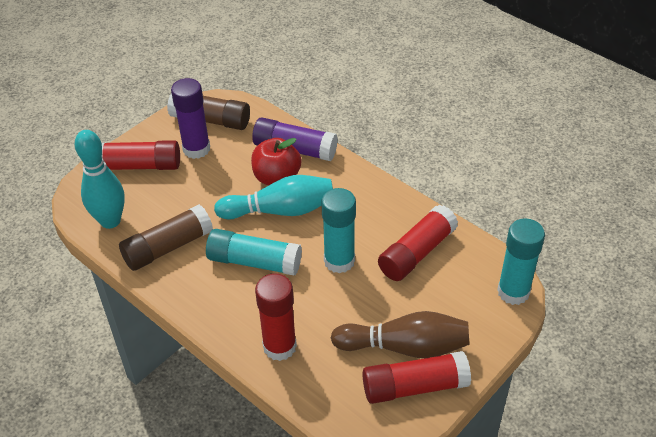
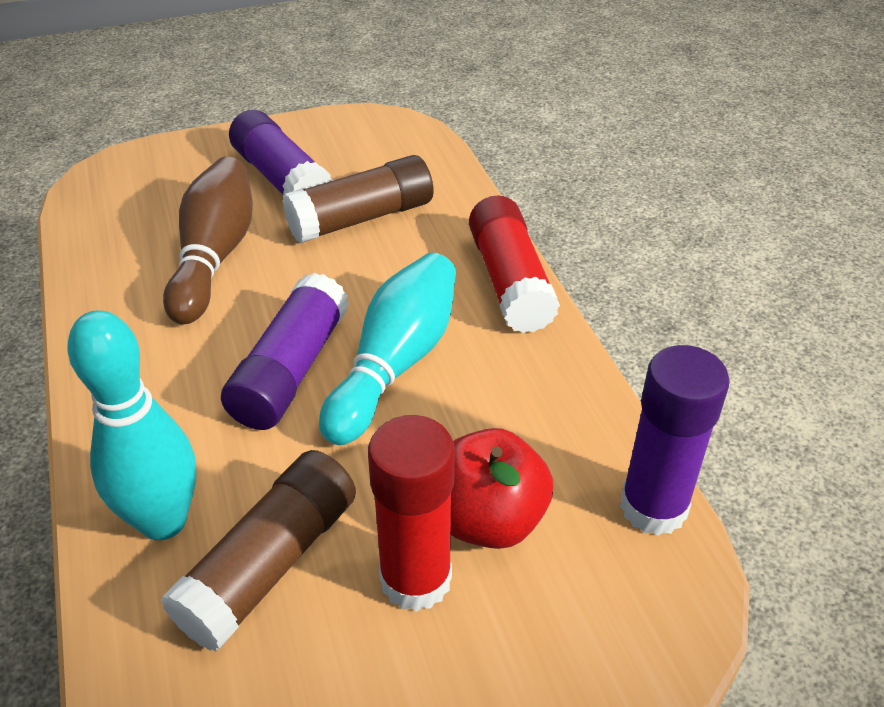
purple glue stick: [171,78,210,159] [252,117,338,161] = 2 -> [221,273,349,430] [229,110,333,195] [620,345,730,536] = 3
red glue stick: [101,140,180,170] [255,273,297,361] [362,351,471,404] [378,205,458,281] = 4 -> [368,415,455,612] [469,195,560,333] = 2
turquoise glue stick: [206,229,302,275] [321,188,356,274] [497,218,545,305] = 3 -> none = 0

